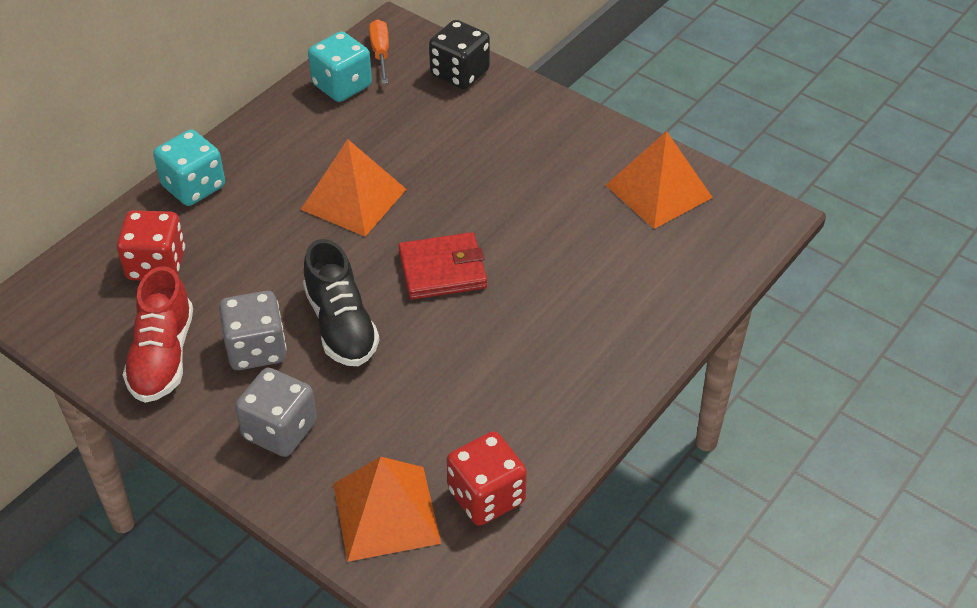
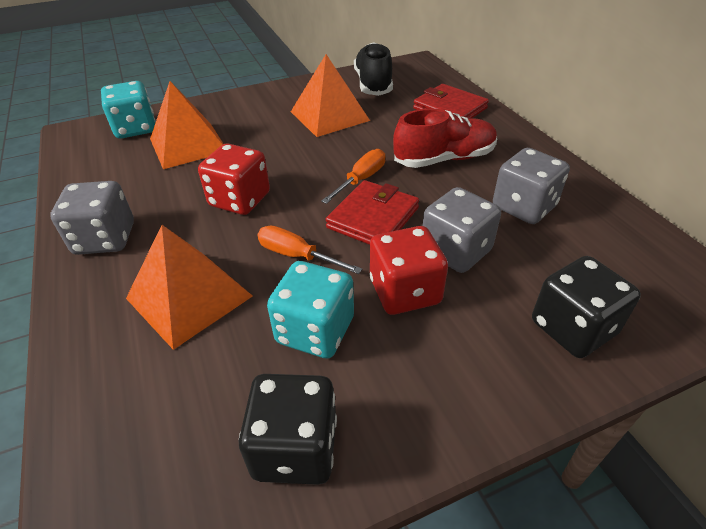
black dice: [429,20,490,89] = 1 -> [239,374,337,485] [532,256,641,358] = 2
grey dice: [219,291,287,370] [235,368,317,457] = 2 -> [50,181,134,255] [423,187,501,273] [493,148,570,224] = 3
orange screwdriver: [369,19,389,84] = 1 -> [257,226,362,274] [321,149,386,204] = 2
red wallet: [398,232,487,300] = 1 -> [325,180,419,245] [413,84,489,119] = 2

